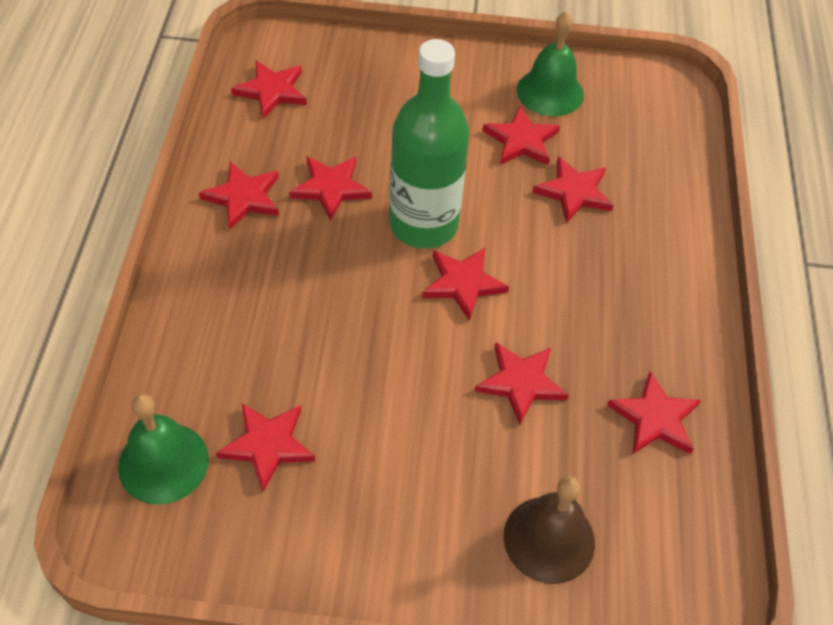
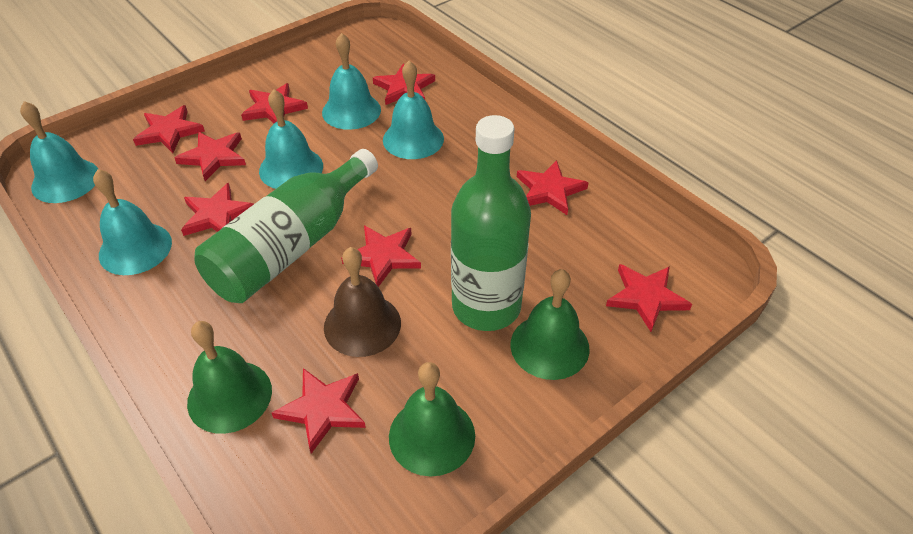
green bell: [118,394,209,504] [517,11,584,116] = 2 -> [187,321,272,434] [389,362,475,476] [510,269,590,380] = 3
green bottle: [389,39,469,249] = 1 -> [194,149,378,303] [451,115,531,331] = 2
turquoise bell: none = 0 -> [20,101,98,203] [93,169,172,275] [259,89,323,189] [322,33,381,130] [383,61,444,159] = 5

